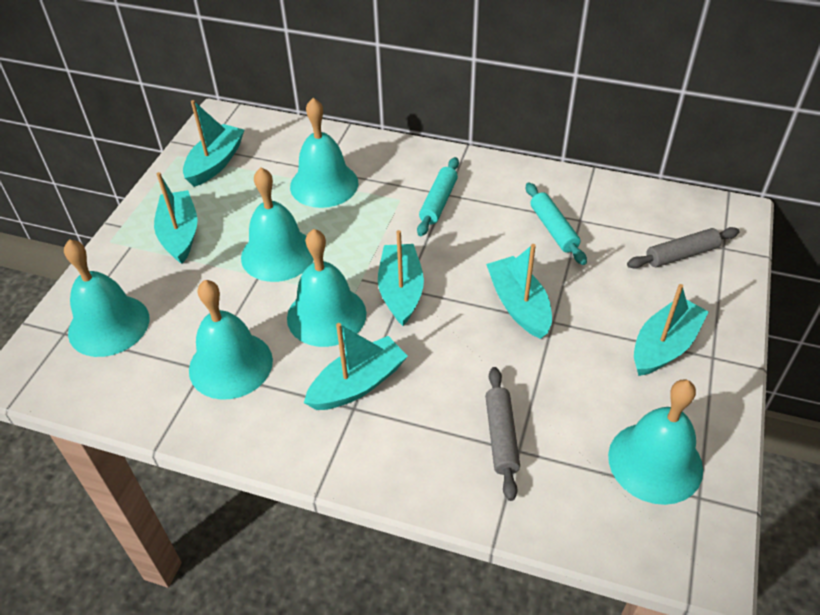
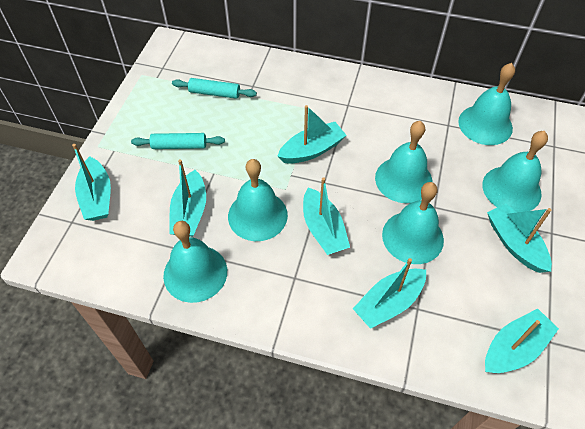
grey rolling pin: [485,367,520,501] [627,227,740,269] = 2 -> none = 0
turquoise boat: [154,172,197,264] [183,100,244,187] [304,323,408,410] [378,230,424,326] [486,244,552,339] [634,284,709,376] = 6 -> [72,144,111,221] [169,159,206,237] [277,105,347,164] [303,178,350,255] [353,258,426,329] [485,308,559,373] [487,204,552,273] = 7

